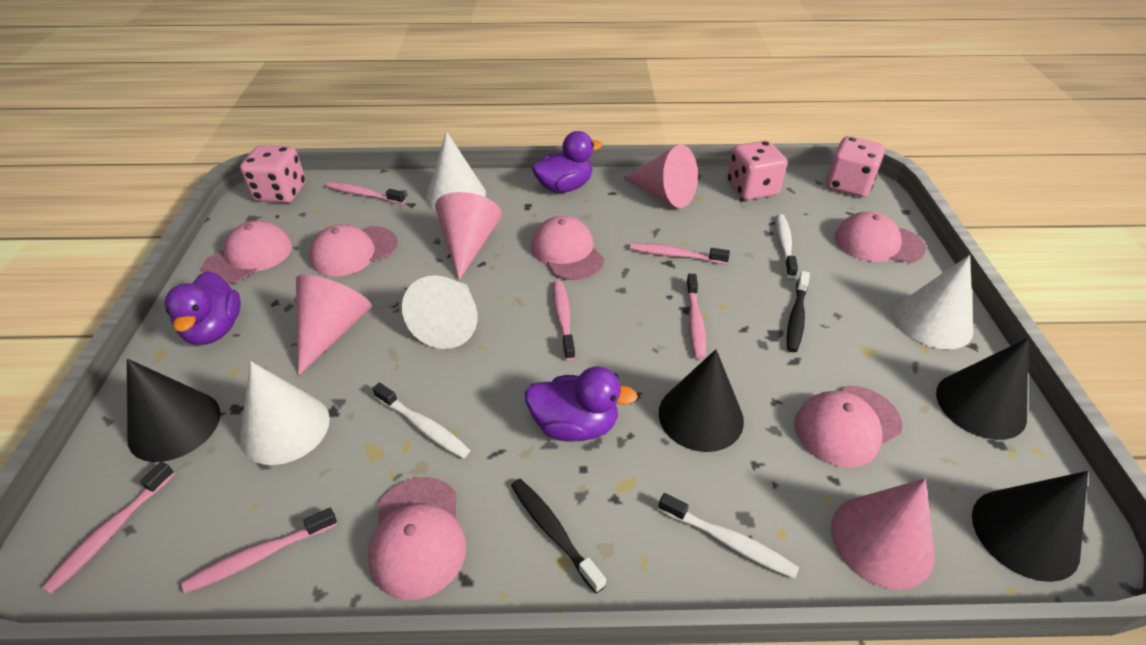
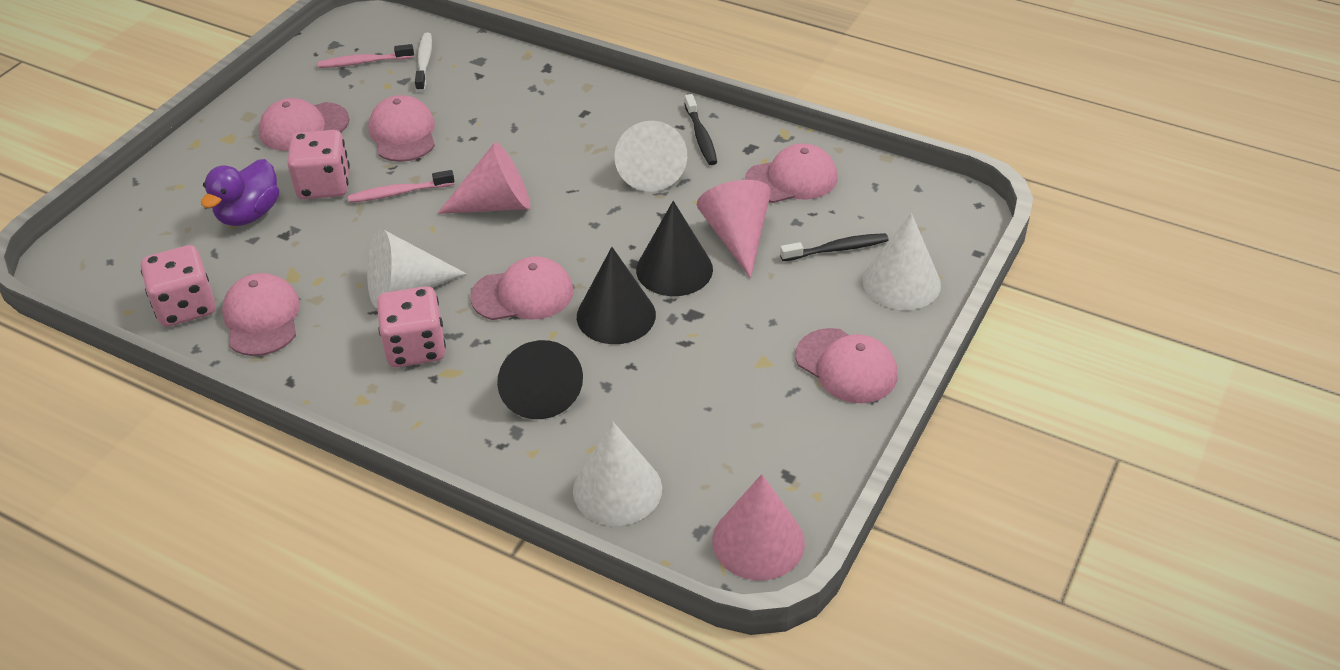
black cone: [127,359,221,462] [659,349,744,452] [936,338,1029,440] [972,471,1088,582] = 4 -> [497,340,583,419] [577,247,656,344] [636,201,713,296] = 3
pink cone: [296,275,371,376] [435,192,502,280] [624,144,698,208] [831,478,934,590] = 4 -> [437,142,530,214] [697,180,771,278] [712,474,805,580] = 3
pink toothbrush: [41,462,175,594] [182,508,337,594] [326,182,406,204] [553,281,575,360] [630,243,730,264] [686,274,706,359] = 6 -> [318,44,414,68] [348,170,454,203] = 2
purple duck: [164,271,241,345] [525,367,638,442] [532,131,602,193] = 3 -> [201,159,279,226] = 1
white toothbrush: [372,383,470,458] [658,493,799,579] [776,214,798,278] = 3 -> [415,33,432,92] = 1

